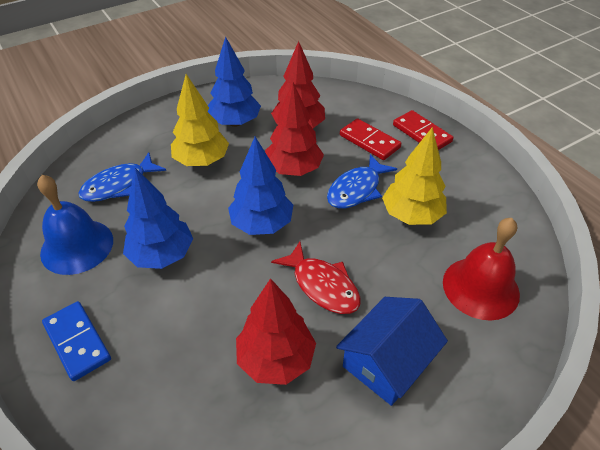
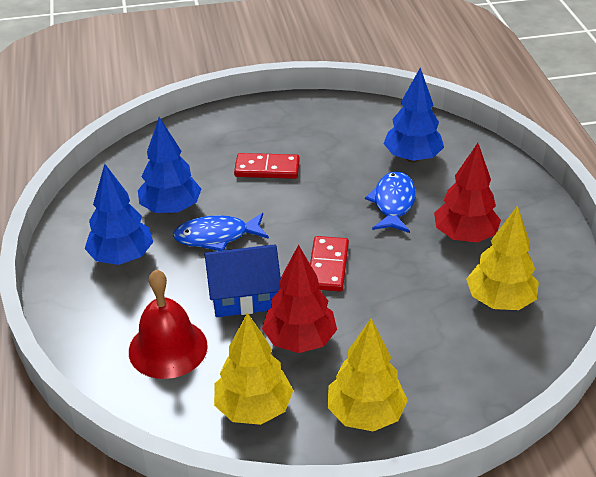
blue bell: [37,175,113,275] = 1 -> none = 0
blue domino: [42,301,111,381] = 1 -> none = 0
red fish: [271,242,360,314] = 1 -> none = 0
red tree: [236,278,316,385] [265,83,324,176] [271,41,325,128] = 3 -> [262,245,337,353] [434,143,501,242] = 2
yellow tree: [171,74,229,166] [382,127,447,225] = 2 -> [214,313,294,425] [327,319,408,431] [466,205,539,310] = 3

